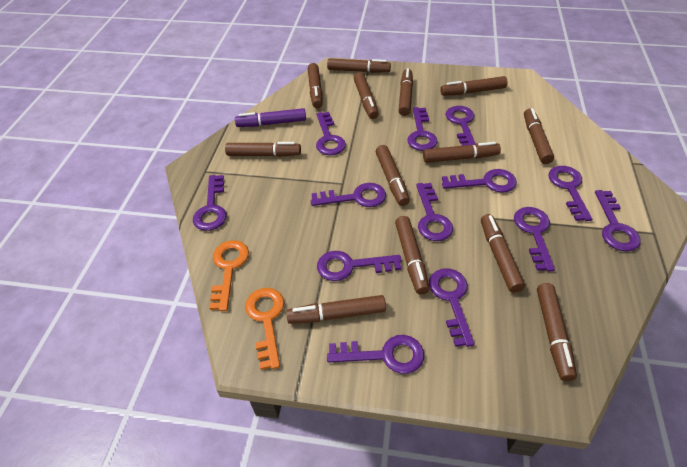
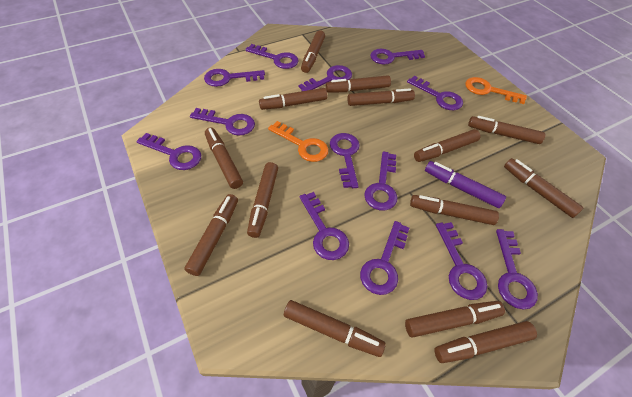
brown marker: [225,142,301,157] [286,295,386,324] [308,63,323,108] [327,58,391,73] [354,72,379,119] [376,145,410,206] [395,216,430,295] [399,68,413,116] [423,142,501,163] [440,76,508,96] [481,214,525,293] [524,108,554,164] [537,283,577,381] = 13 -> [184,194,238,276] [205,128,243,189] [247,162,278,238] [259,88,327,110] [284,300,386,357] [301,30,325,73] [326,75,391,93] [347,88,415,106] [405,301,505,338] [410,195,499,225] [414,129,480,162] [434,321,537,363] [468,116,546,144] [504,158,583,218] = 14

